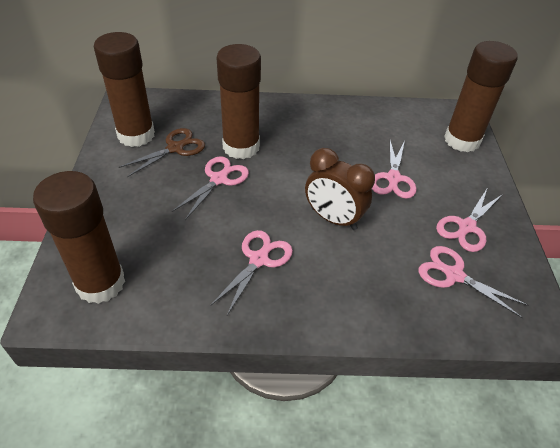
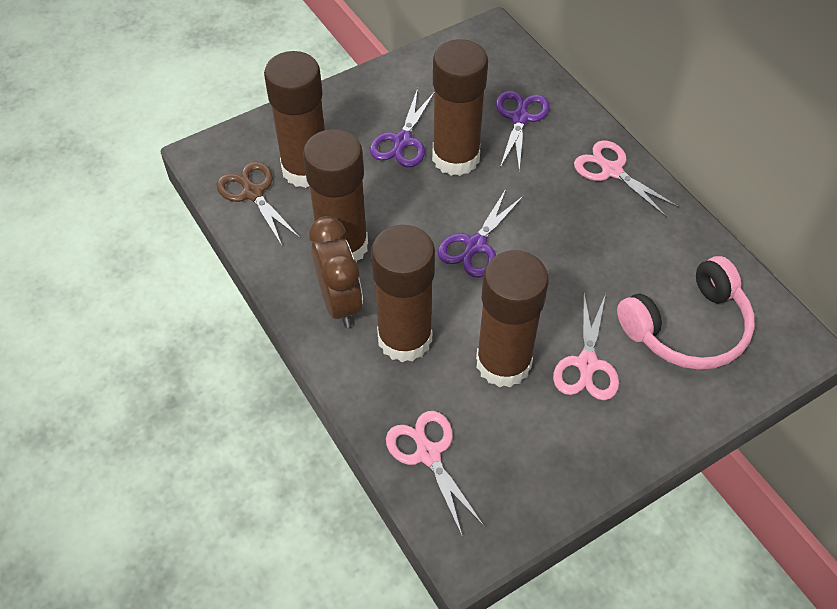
brown glue stick: [33,171,125,304] [94,32,155,147] [217,44,261,159] [444,41,518,152] = 4 -> [264,51,325,188] [303,129,368,262] [371,225,435,362] [432,39,488,176] [476,250,549,387] = 5
pink headphones: none = 0 -> [617,256,755,370] = 1
pink scissors: [172,156,249,220] [210,230,293,315] [372,140,416,199] [418,246,529,319] [436,187,503,252] = 5 -> [386,411,485,535] [553,294,619,400] [574,140,679,218] = 3
purple scissors: none = 0 -> [370,88,434,167] [438,189,524,278] [496,91,550,171] = 3

